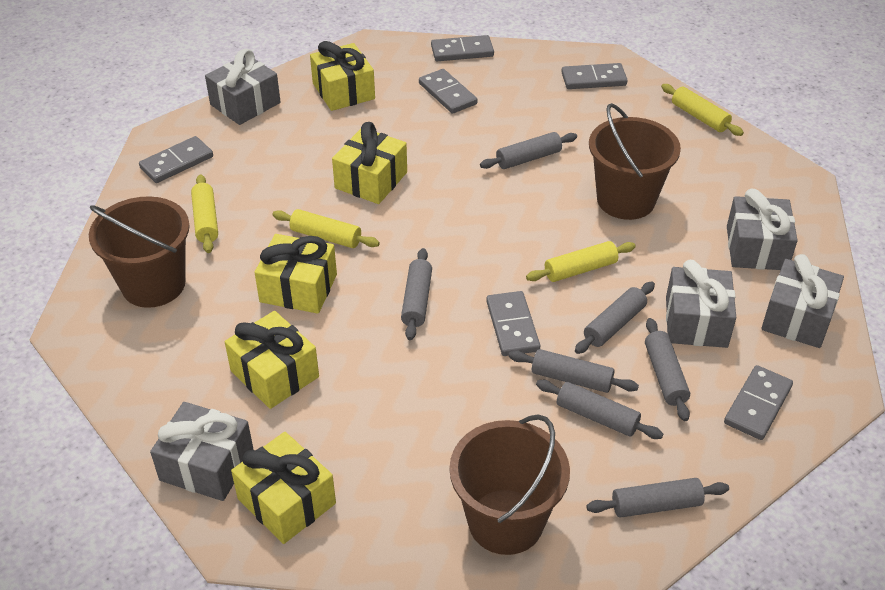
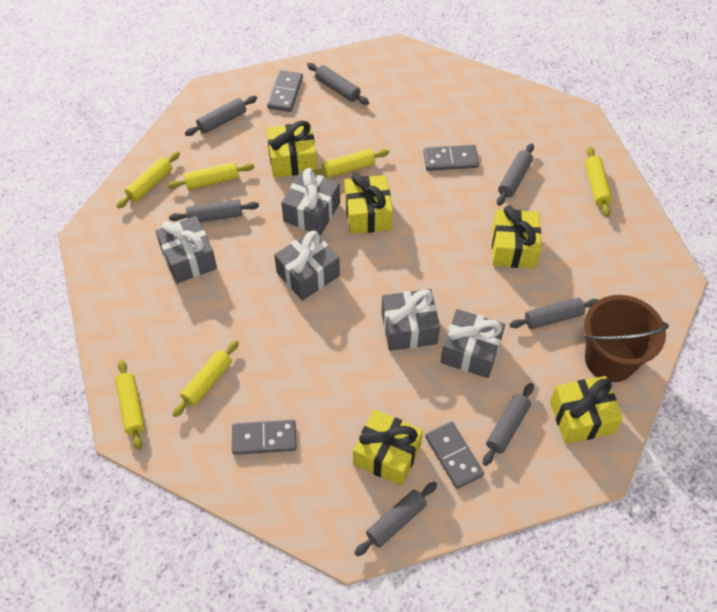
brown bucket: [89,196,190,308] [449,415,570,555] [589,103,681,220] = 3 -> [584,295,669,382] = 1
grey domino: [139,136,213,183] [419,69,477,114] [431,35,494,61] [486,291,540,356] [561,63,628,89] [724,365,793,440] = 6 -> [232,420,297,455] [267,70,303,112] [423,145,479,171] [425,421,484,489] = 4
yellow rolling pin: [191,174,218,253] [272,209,380,248] [526,241,636,282] [661,84,744,136] = 4 -> [115,360,145,450] [117,151,180,208] [168,162,254,190] [173,340,239,417] [313,149,389,178] [585,146,612,217] = 6

